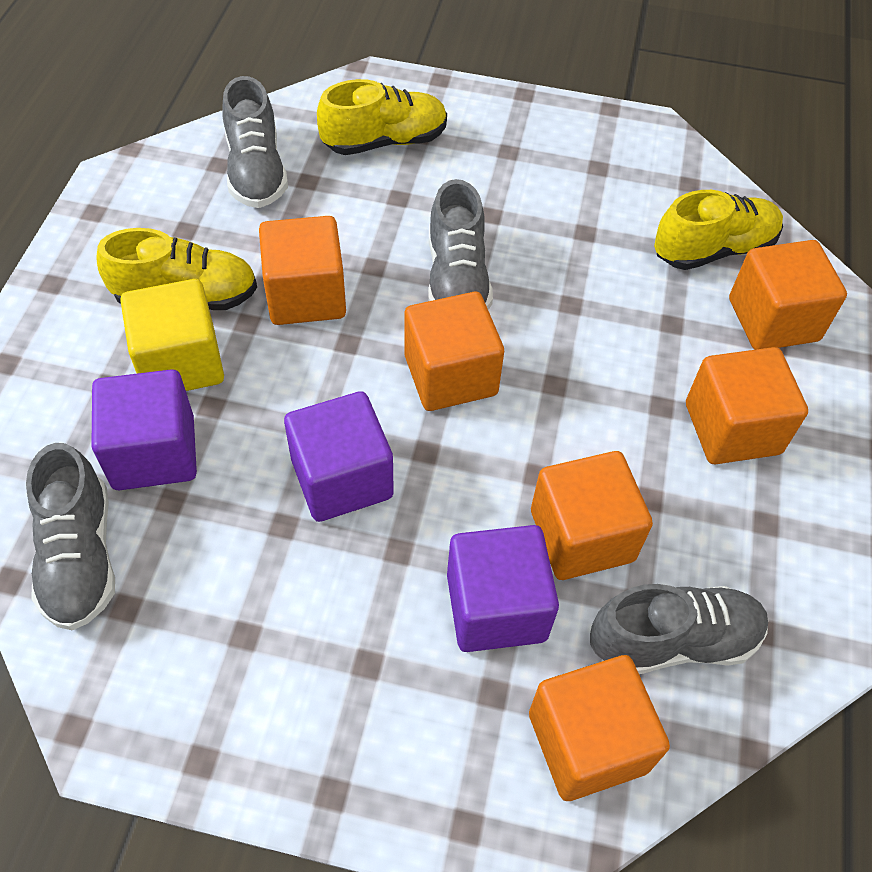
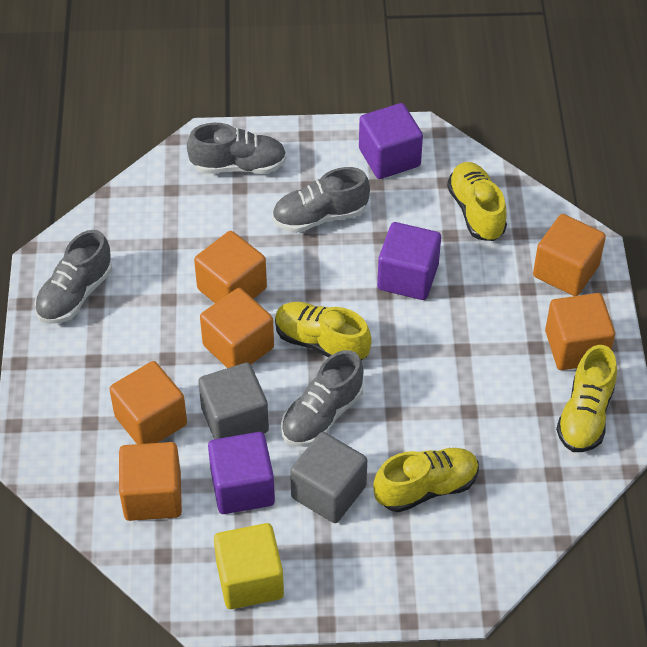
grey cube: none = 0 -> [198,362,269,439] [290,432,367,523] = 2
yellow shoe: [96,228,257,310] [317,79,447,155] [654,190,783,270] = 3 -> [275,302,372,360] [373,448,479,513] [447,162,507,241] [556,345,617,452] = 4

